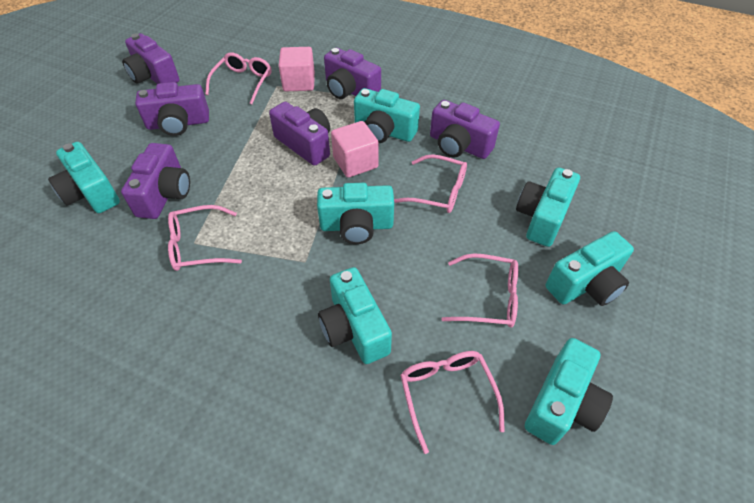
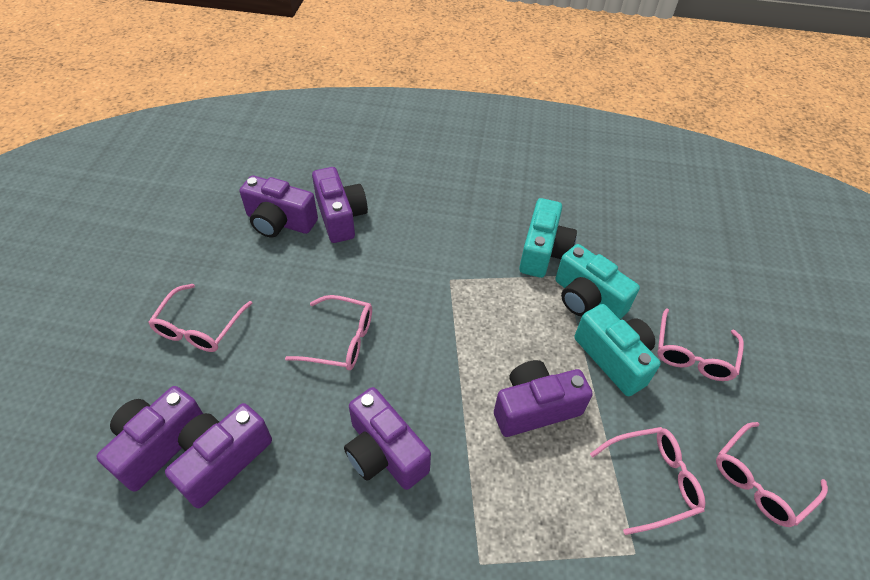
pink cube: [279,47,315,91] [331,121,379,178] = 2 -> none = 0
turquoise camera: [48,142,120,213] [317,183,394,244] [318,267,392,364] [354,88,420,143] [516,167,580,247] [525,338,613,445] [545,231,634,306] = 7 -> [519,198,577,278] [555,244,640,319] [575,304,661,396] = 3

